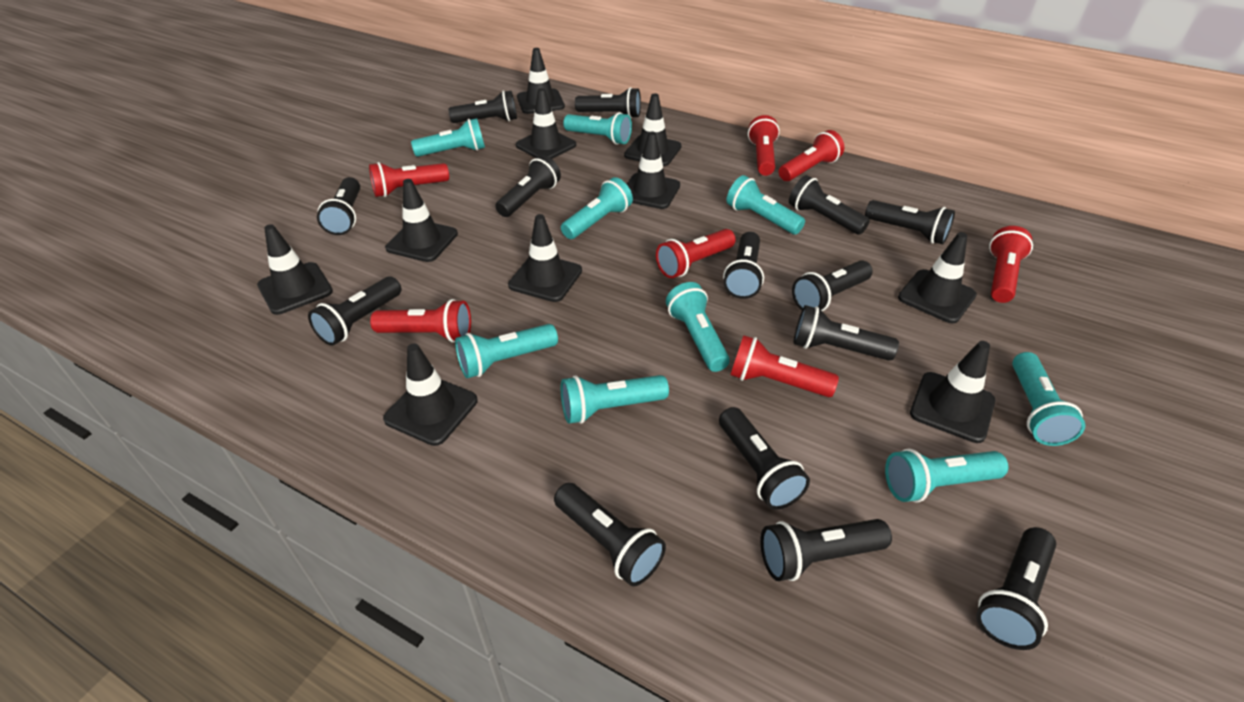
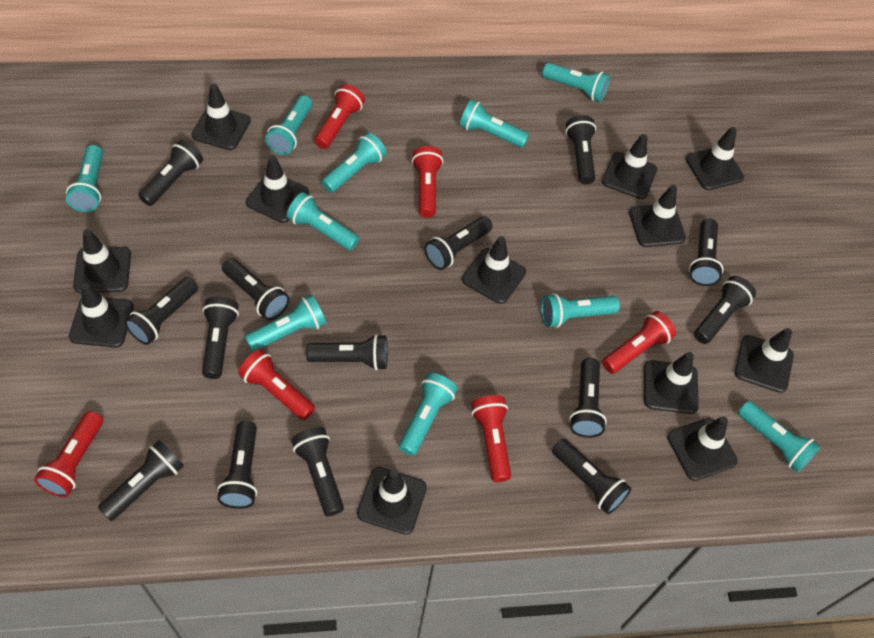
black traffic cone: [257,224,333,315] [383,343,478,446] [385,179,458,262] [508,214,582,302] [516,88,576,159] [517,48,565,114] [624,93,682,166] [627,131,680,209] [898,232,977,323] [910,341,995,443] = 10 -> [69,283,134,348] [73,229,131,293] [191,84,251,150] [246,155,309,223] [357,467,427,535] [462,236,526,304] [602,134,657,199] [629,185,686,247] [644,352,699,414] [667,417,738,481] [686,127,744,190] [735,328,794,393] = 12
red flashlight: [369,162,449,197] [370,299,471,343] [656,229,736,278] [730,335,839,397] [748,115,780,176] [779,130,844,181] [989,226,1033,303] = 7 -> [34,411,103,497] [238,349,315,420] [314,84,365,149] [412,146,443,218] [471,395,511,482] [602,311,676,374] = 6
turquoise flashlight: [411,118,485,157] [455,324,558,378] [561,177,633,239] [561,375,669,424] [563,112,632,145] [666,282,730,372] [727,175,805,235] [885,448,1008,502] [1012,352,1085,446] = 9 -> [66,145,103,212] [245,295,326,351] [265,95,313,155] [287,192,360,251] [322,132,387,193] [399,373,458,456] [459,100,529,148] [541,293,620,328] [542,63,610,102] [738,401,821,472] = 10

